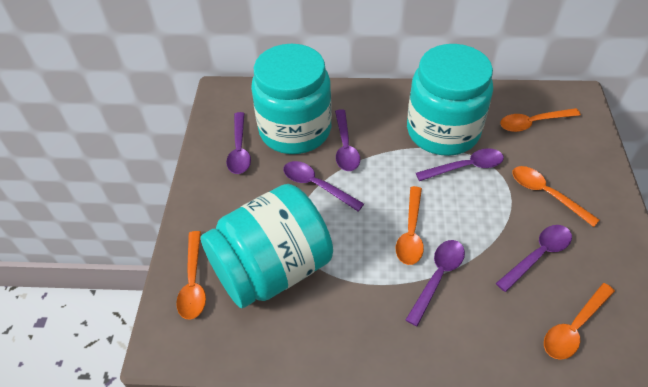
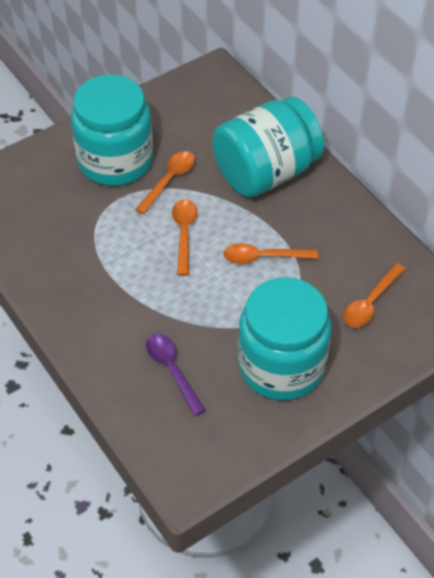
orange spoon: [176,231,206,320] [396,186,424,265] [500,108,581,132] [512,166,600,227] [544,283,615,360] = 5 -> [135,151,195,215] [172,199,197,276] [223,243,318,264] [343,263,405,328] = 4
purple spoon: [226,112,251,174] [283,161,364,212] [335,109,360,171] [406,240,465,327] [416,148,504,181] [496,225,572,292] = 6 -> [146,333,206,416] = 1

